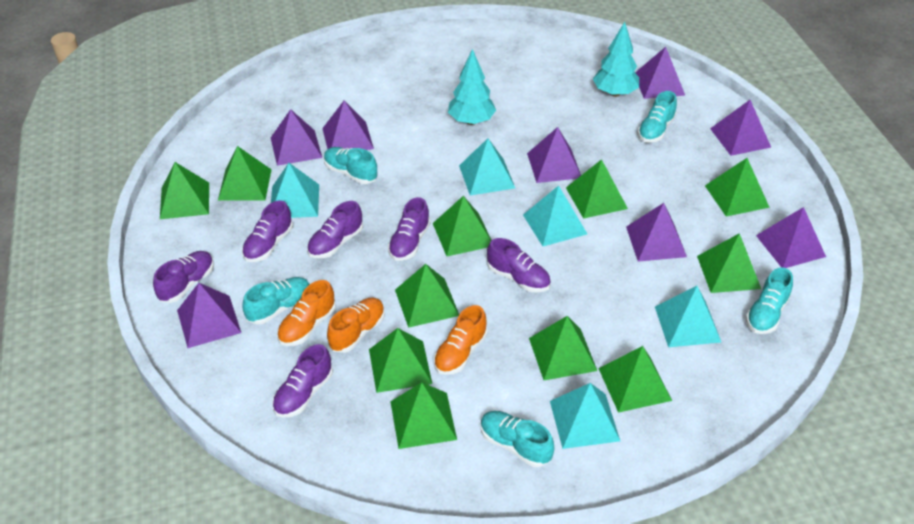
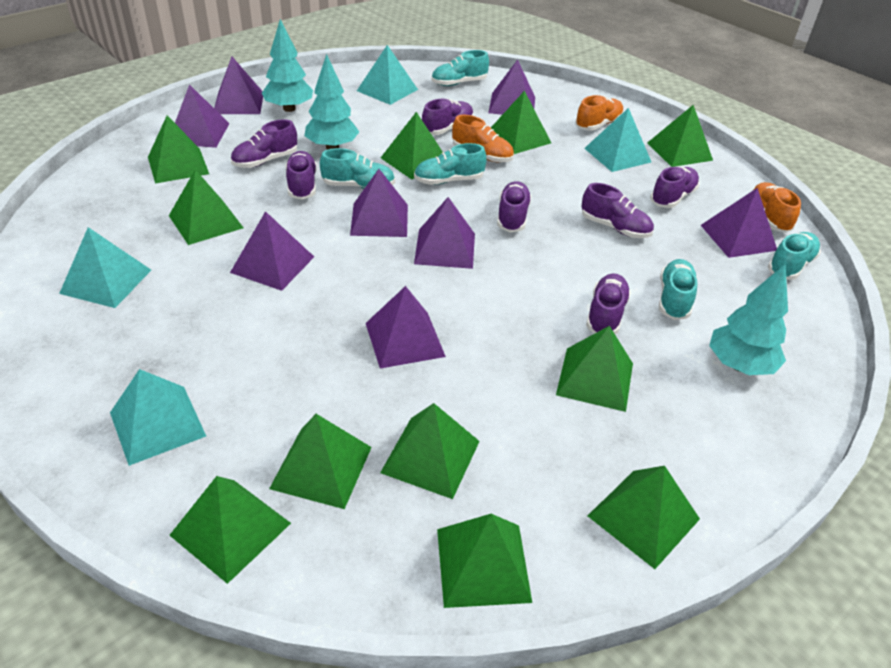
purple shoe: [153,251,214,303] [242,200,293,262] [272,344,333,418] [307,201,363,258] [388,197,430,261] [487,238,551,292] = 6 -> [231,119,297,168] [286,151,317,200] [422,99,473,135] [497,181,532,232] [582,183,654,238] [586,273,631,334] [650,167,700,208] = 7
turquoise pyramid: [271,163,319,218] [459,138,515,195] [523,185,587,246] [550,383,620,449] [655,286,721,347] = 5 -> [59,227,151,308] [110,369,206,466] [357,45,418,105] [584,108,651,172] = 4
turquoise tree: [448,49,496,125] [593,22,639,97] = 2 -> [262,19,313,112] [305,54,359,150] [709,263,788,375] = 3

